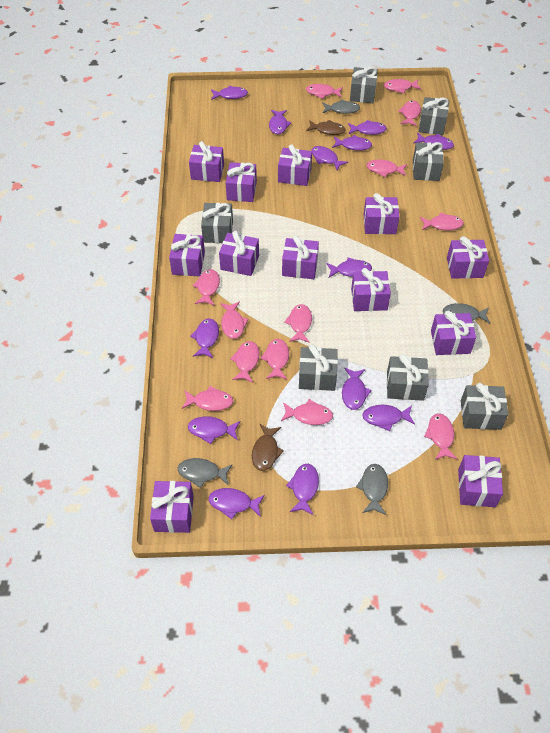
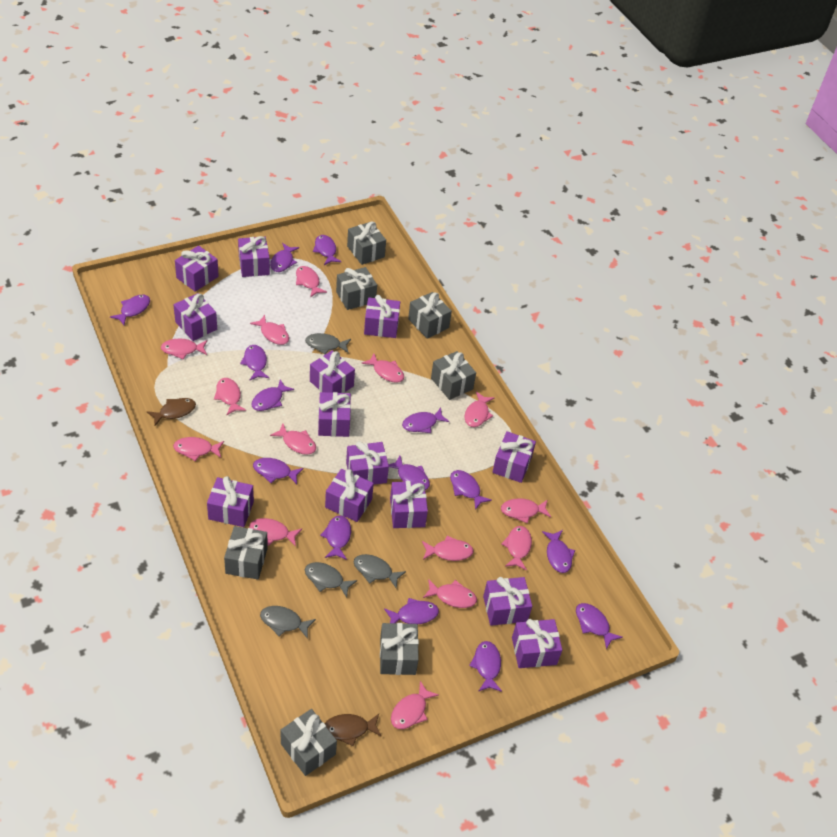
pink fish: [182,386,233,411] [192,269,220,305] [220,301,249,339] [230,341,259,383] [260,339,289,379] [281,399,333,425] [284,304,312,343] [306,84,343,99] [367,159,407,177] [384,79,421,93] [398,100,421,126] [420,212,464,231] [424,413,457,460] = 13 -> [161,338,207,359] [173,437,224,461] [214,378,246,415] [249,518,302,547] [250,315,289,345] [270,424,316,455] [296,266,327,297] [361,353,404,383] [391,681,439,729] [422,536,474,561] [423,579,477,608] [465,392,494,427] [501,498,551,523] [501,526,532,571] = 14
purple fish: [188,416,241,444] [190,318,219,358] [208,488,265,519] [211,86,248,100] [269,110,292,134] [286,464,319,515] [311,146,348,170] [326,257,372,277] [332,135,372,151] [342,368,372,410] [348,120,387,135] [362,405,415,431] [413,132,454,150] = 13 -> [110,295,150,325] [240,345,269,380] [251,379,294,411] [253,458,304,484] [270,243,299,272] [313,235,341,265] [320,515,351,560] [384,598,439,624] [388,456,430,490] [402,408,450,433] [450,470,492,510] [469,641,502,692] [542,530,575,573] [576,603,623,649] = 14
purple gift: [150,481,194,533] [169,234,205,277] [189,141,224,182] [219,231,259,276] [226,162,257,202] [278,144,312,186] [282,235,319,279] [351,268,391,311] [364,193,399,234] [431,311,476,355] [447,236,489,279] [458,455,503,507] = 12 -> [174,293,217,341] [175,246,219,292] [207,476,254,527] [238,236,270,277] [310,350,355,393] [318,392,351,437] [325,469,374,522] [346,441,389,485] [364,295,400,338] [390,481,428,528] [483,577,532,626] [492,431,536,483] [512,619,562,668] = 13

